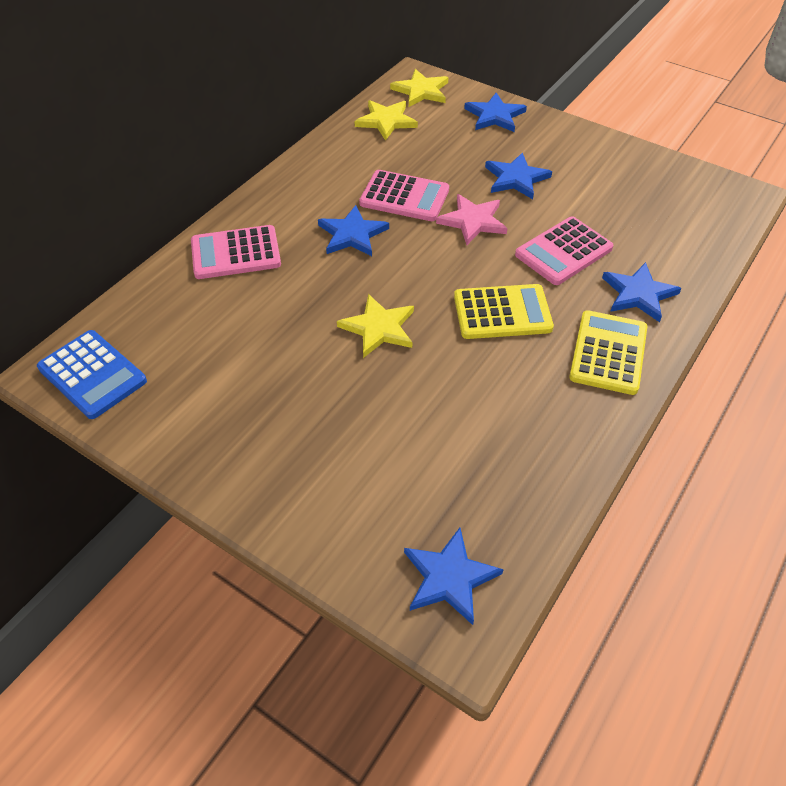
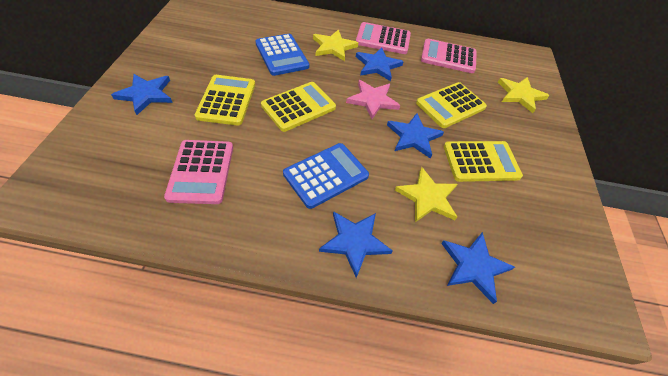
blue calculator: [37,330,147,419] = 1 -> [255,34,309,76] [283,143,369,209] = 2
yellow calculator: [454,284,554,339] [569,310,647,395] = 2 -> [195,75,255,125] [261,82,336,132] [416,82,487,128] [444,141,523,182] = 4

